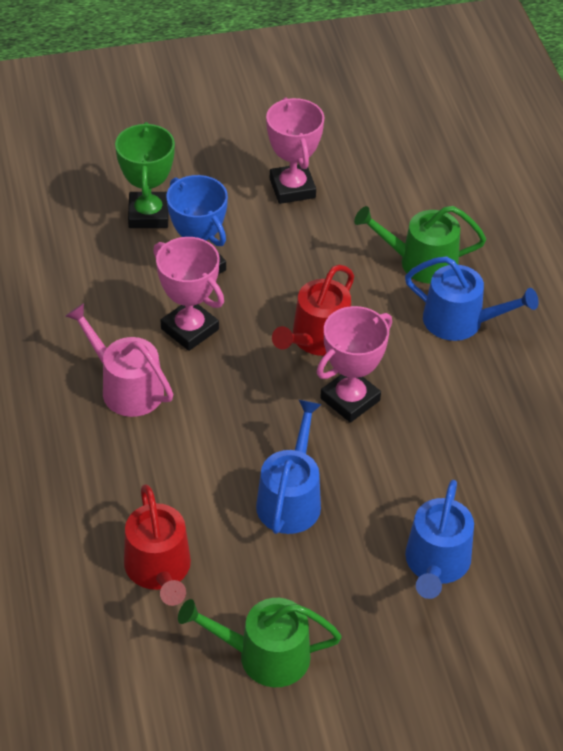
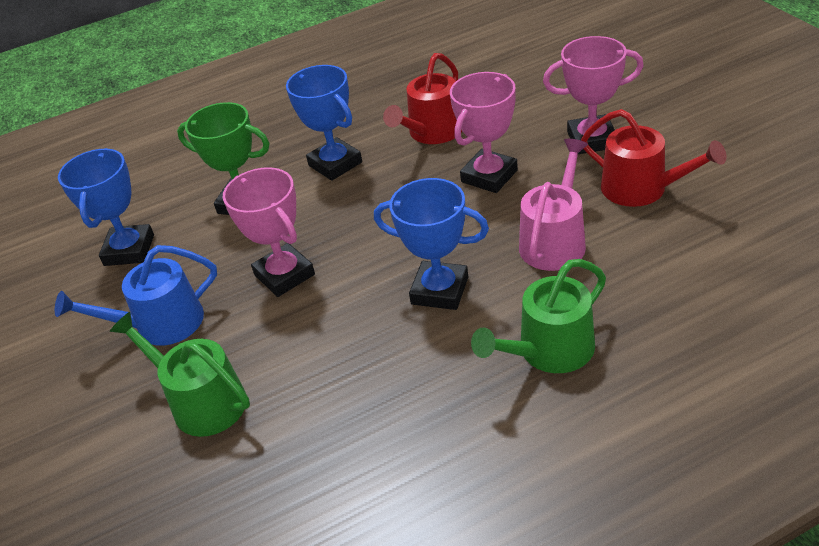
blue trophy: [167,175,228,274] = 1 -> [58,148,154,266] [286,65,362,181] [374,178,489,310] = 3
blue watering can: [256,400,322,534] [405,256,539,341] [405,480,474,599] = 3 -> [55,245,217,346] = 1

